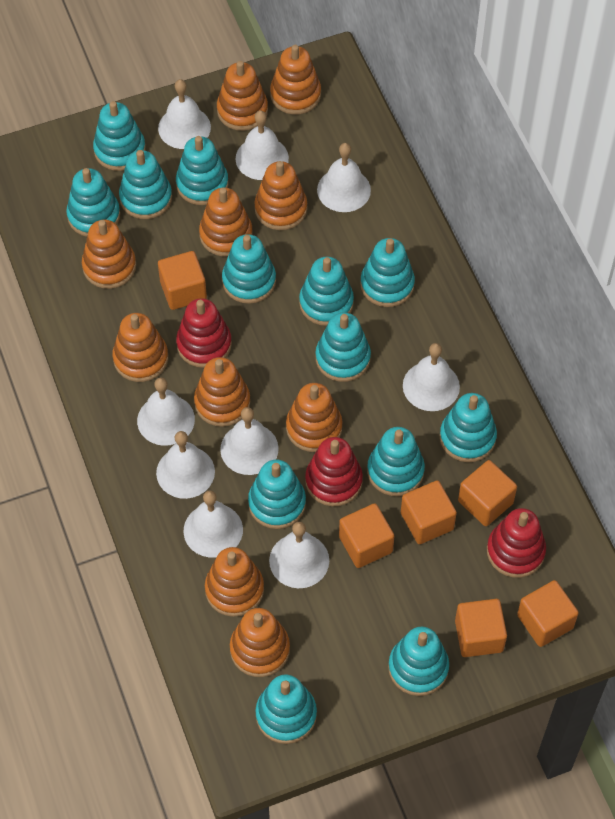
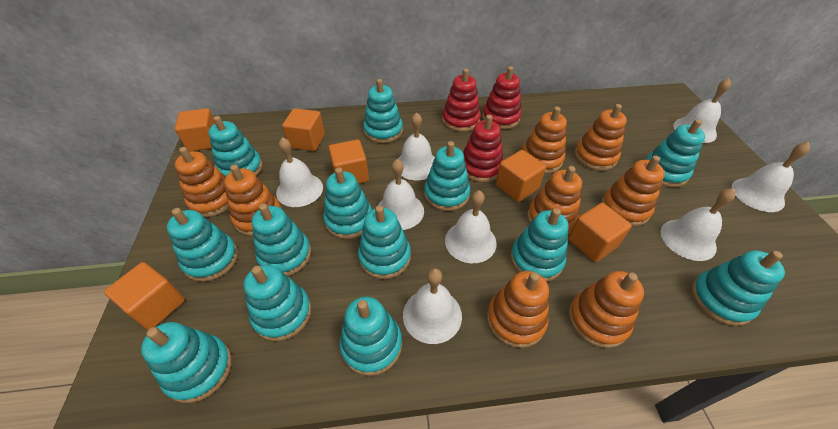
orange stacking toy: [82,220,136,289] [112,313,168,382] [194,357,250,427] [199,188,252,257] [205,547,264,617] [217,61,268,131] [230,608,290,677] [254,161,307,230] [270,45,321,115] [286,383,342,452] = 10 -> [175,147,229,217] [224,164,282,236] [487,271,549,348] [522,107,567,174] [527,166,582,235] [569,271,644,348] [575,104,627,171] [601,155,665,226] = 8
white bell: [137,378,195,446] [156,431,215,499] [158,79,211,149] [184,490,243,558] [220,407,279,475] [236,110,289,180] [269,522,329,588] [317,143,371,212] [403,343,460,411] = 9 -> [276,137,323,207] [378,159,424,230] [398,112,435,180] [403,268,462,344] [445,190,497,263] [661,188,736,261] [673,78,731,143] [732,142,810,212] = 8

